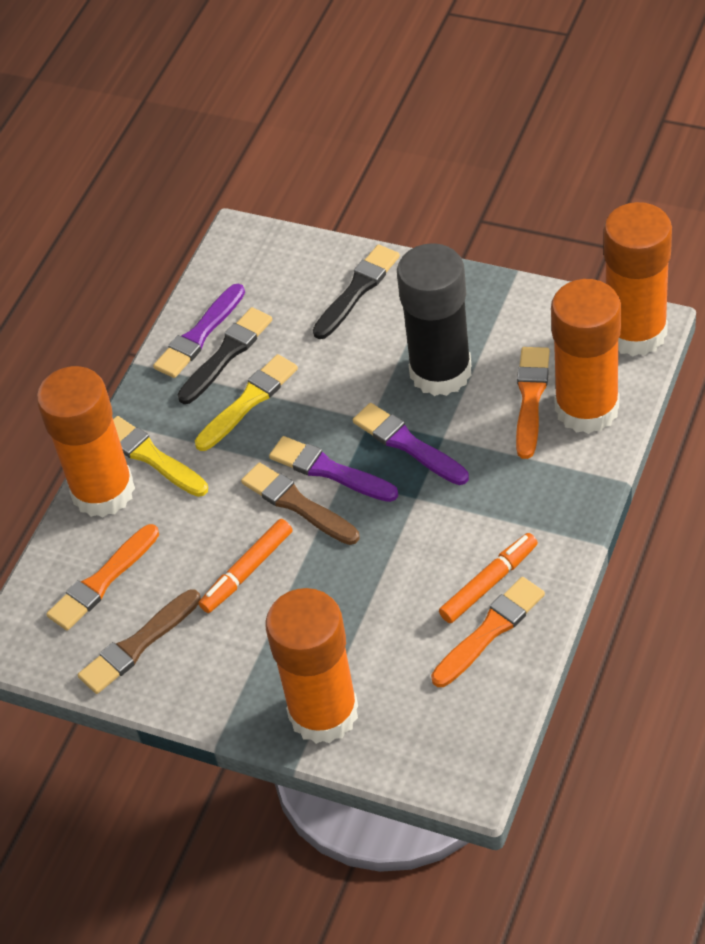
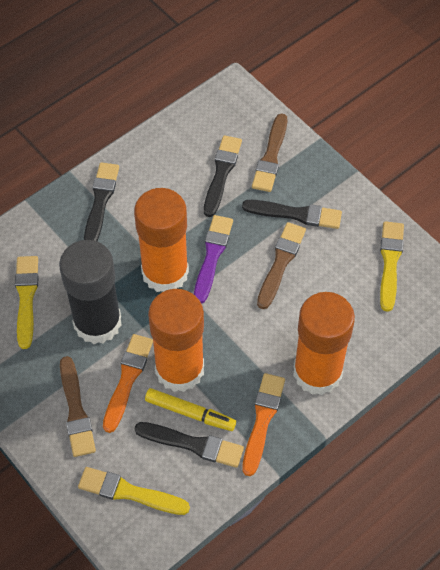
black brush: [177,307,272,404] [313,245,400,339] = 2 -> [84,162,119,241] [134,422,244,468] [204,135,242,217] [242,200,342,229] = 4
brown brush: [78,589,201,694] [241,462,359,545] = 2 -> [60,356,96,457] [252,113,287,192] [257,222,306,309] = 3
orange brush: [46,524,159,631] [431,577,545,687] [516,347,550,459] = 3 -> [103,334,153,433] [243,373,285,476] = 2
orange glue stick: [37,366,135,517] [265,588,358,744] [551,279,621,434] [604,202,672,356] = 4 -> [134,188,189,292] [148,289,204,392] [293,292,355,395] = 3
orange marker: [199,519,293,613] [439,533,538,623] = 2 -> none = 0
purple brush: [153,284,245,378] [269,436,398,502] [353,403,469,485] = 3 -> [194,215,233,304] = 1
yellow brush: [113,416,208,497] [195,354,298,451] = 2 -> [15,256,38,349] [78,467,190,515] [380,221,404,312] = 3
yellow marker: none = 0 -> [145,388,236,431] = 1

